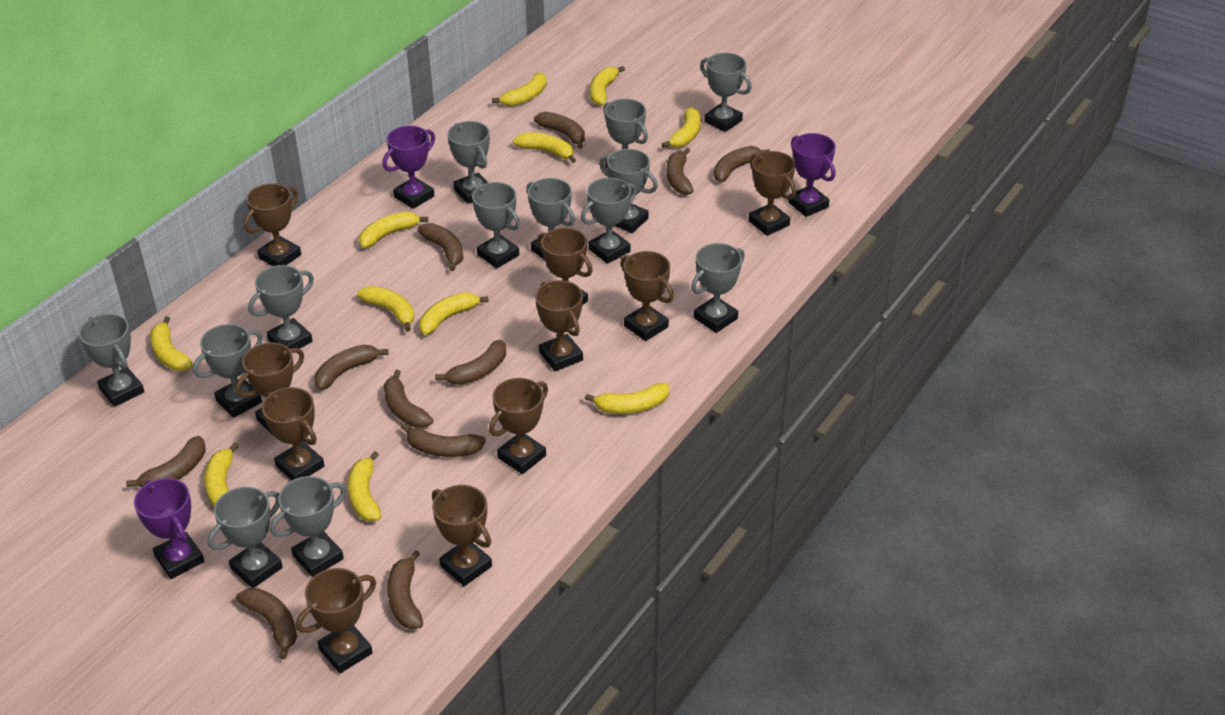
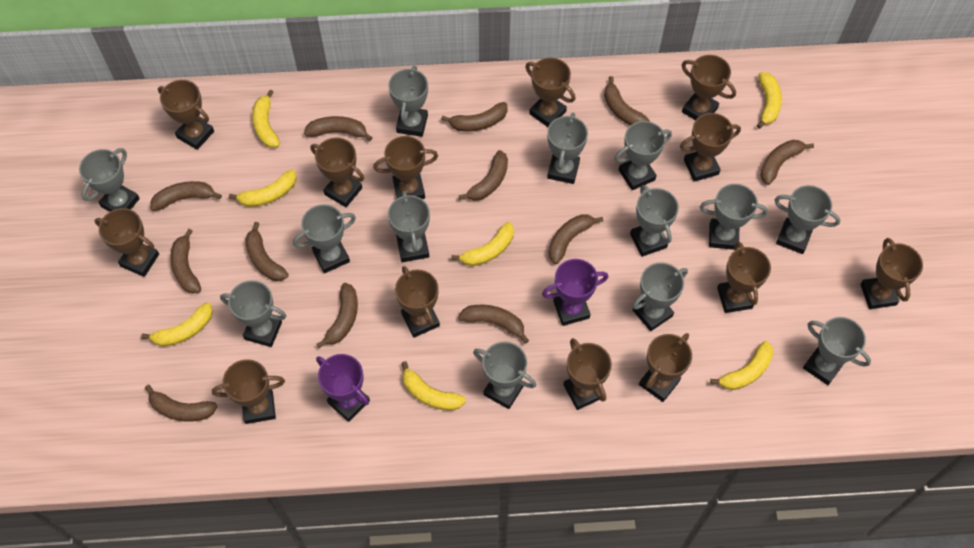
brown banana: [126,436,205,488] [236,588,297,659] [314,345,389,390] [384,370,433,428] [387,550,423,629] [401,423,486,457] [417,223,463,271] [435,340,506,385] [534,111,585,149] [667,148,694,195] [714,146,770,182] = 11 -> [145,385,218,421] [150,181,222,211] [171,229,201,293] [245,222,288,281] [304,116,373,141] [317,283,358,348] [441,102,508,132] [458,150,508,201] [458,305,529,344] [549,214,603,264] [604,76,650,126] [760,140,814,185] = 12
brown trophy: [235,342,304,437] [244,183,301,266] [262,387,324,480] [296,568,376,673] [432,485,492,586] [489,378,548,474] [535,280,583,371] [537,227,593,305] [621,251,674,341] [748,151,796,236] = 10 -> [95,208,159,277] [158,80,214,150] [212,359,285,424] [311,138,364,207] [373,136,438,199] [395,266,440,338] [525,58,576,127] [563,338,612,410] [639,333,692,402] [680,113,741,182] [682,55,736,120] [717,241,771,313] [861,238,923,309] = 13
purple trophy: [134,478,205,579] [382,126,435,209] [788,133,836,217] = 3 -> [316,354,370,422] [542,259,608,326] = 2
yellow banana: [150,316,193,371] [204,442,239,506] [348,451,381,521] [357,286,414,332] [359,211,428,248] [419,292,488,335] [492,72,547,106] [513,132,576,163] [585,383,669,414] [590,66,625,106] [662,107,701,148] = 11 -> [141,302,213,347] [229,170,297,207] [252,90,280,148] [401,361,466,411] [451,222,514,266] [710,341,773,390] [757,72,782,129] = 7

